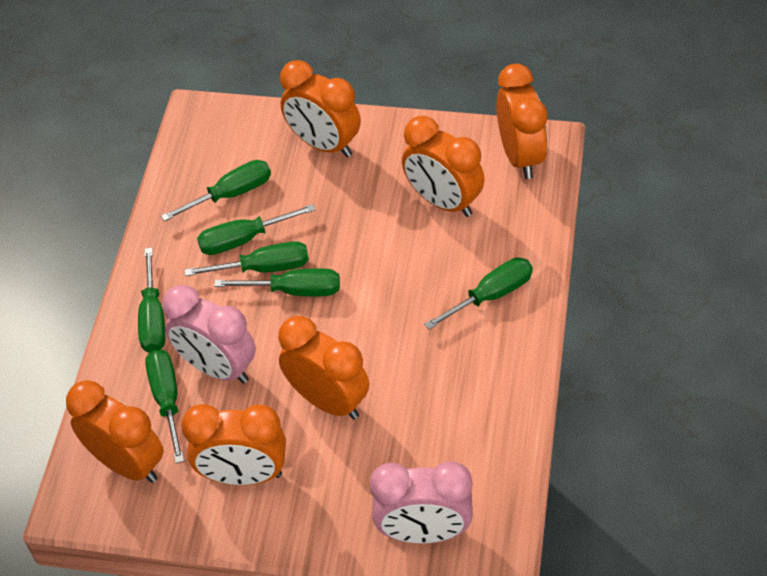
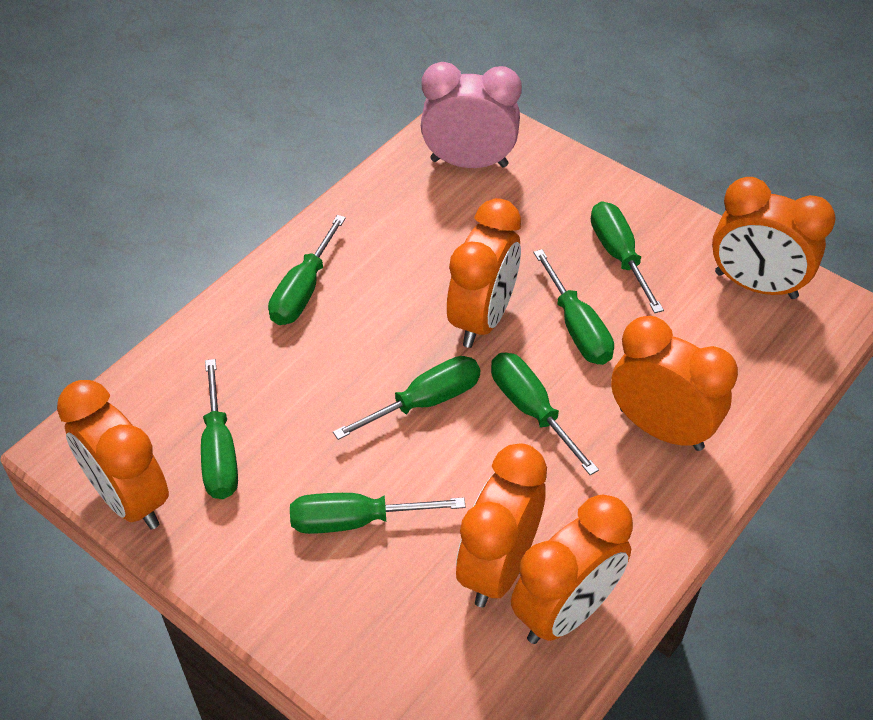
pink clock: [162,284,256,383] [370,461,473,543] = 2 -> [421,62,522,168] = 1

